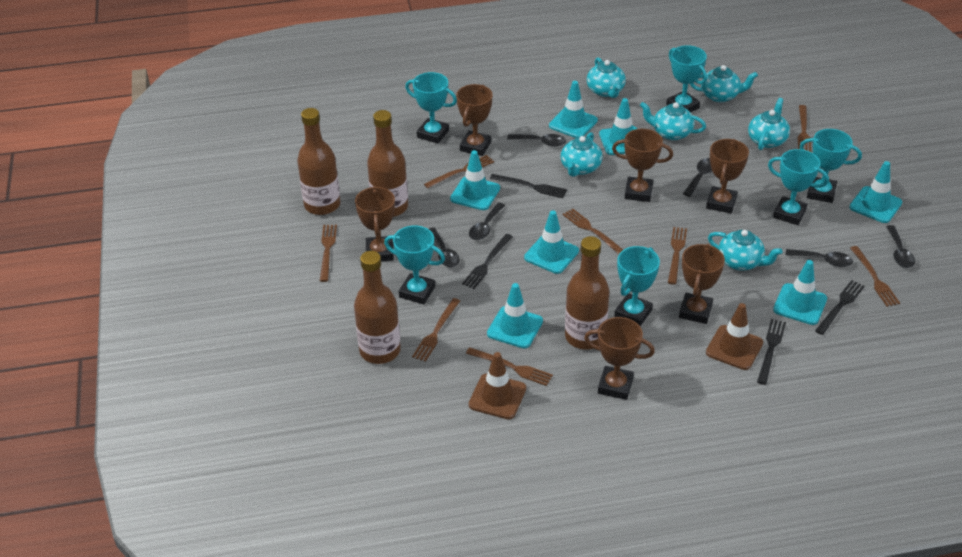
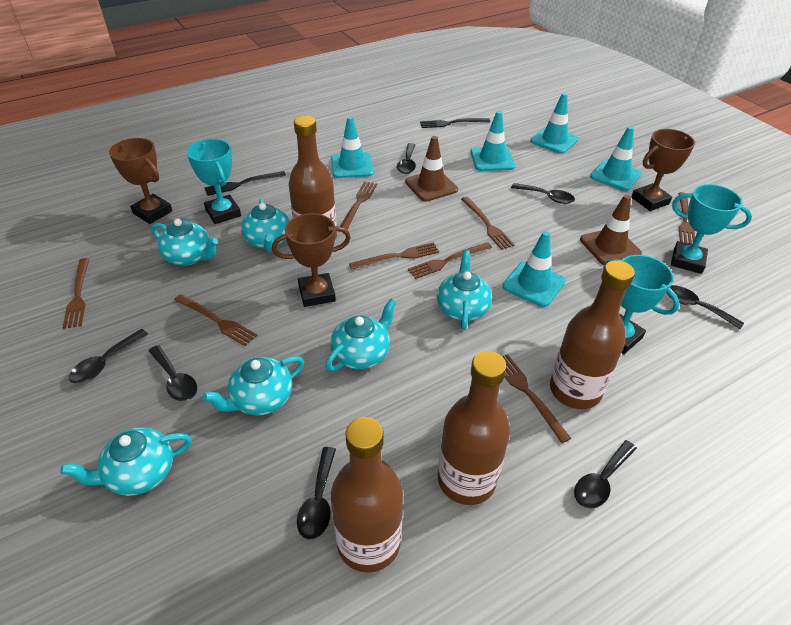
black fork: [462,234,513,289] [490,174,567,198] [757,319,786,385] [815,280,865,335] = 4 -> [204,171,286,196] [420,118,490,128] = 2
black spoon: [429,227,460,267] [469,203,505,240] [507,134,566,146] [683,158,712,197] [785,249,853,267] [886,225,915,268] = 6 -> [69,329,148,383] [149,345,197,401] [297,447,336,539] [397,143,416,174] [511,183,575,204] [574,440,637,508] [667,285,744,329] = 7
brown trophy: [355,186,395,261] [456,84,492,156] [584,317,655,400] [612,129,673,202] [679,244,725,324] [706,139,749,214] = 6 -> [109,138,172,224] [272,213,351,307] [631,129,695,211] = 3
turquoise traffic cone: [450,150,500,210] [487,283,543,348] [524,210,579,274] [549,81,598,138] [599,98,637,155] [773,260,827,325] [849,161,902,223] = 7 -> [331,116,374,178] [470,111,515,171] [503,231,566,307] [530,93,579,154] [590,126,641,191] = 5
turquoise trophy: [384,225,445,304] [405,72,457,144] [614,246,660,326] [666,45,707,112] [768,149,829,225] [799,129,862,203] = 6 -> [187,139,241,224] [603,255,680,354] [671,184,752,274] = 3

